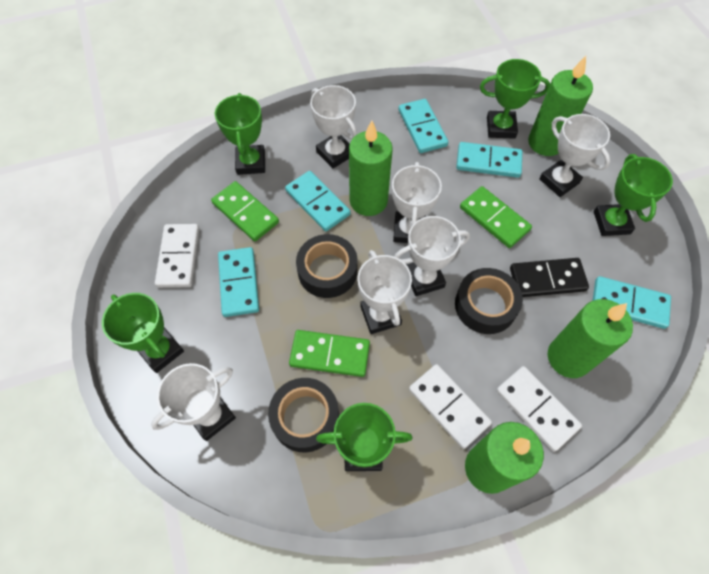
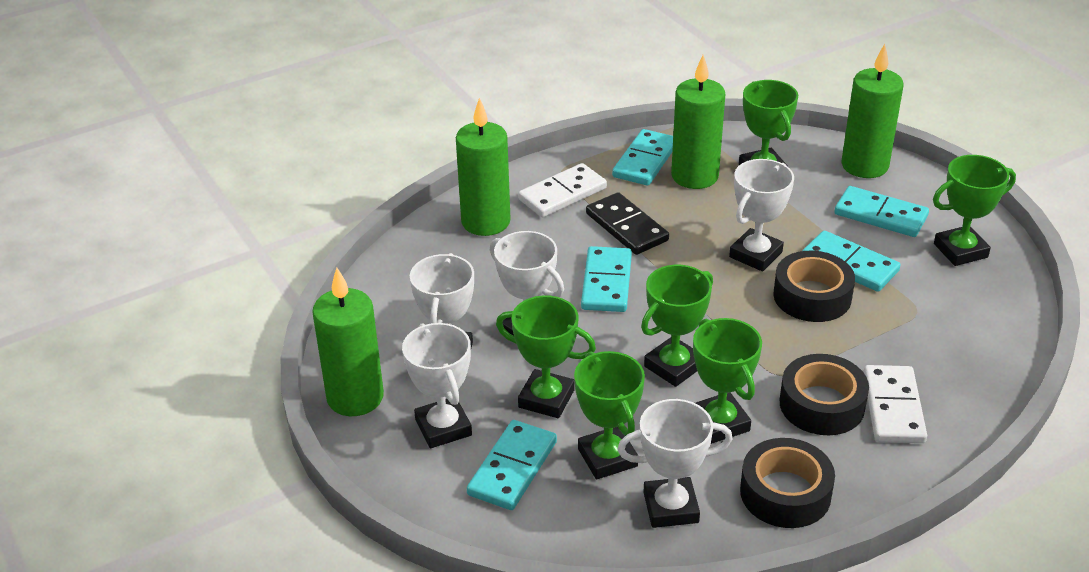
green domino: [211,181,279,241] [289,330,370,377] [460,186,532,248] = 3 -> none = 0
green trophy: [102,293,184,373] [215,93,265,175] [316,403,412,471] [480,59,550,139] [594,154,673,236] = 5 -> [496,295,596,418] [574,351,645,479] [641,265,713,387] [693,318,762,444] [739,80,798,167] [933,155,1016,266] = 6
white domino: [155,224,199,288] [409,364,492,449] [496,366,582,452] = 3 -> [518,163,607,217] [863,365,927,443] = 2
white trophy: [151,363,236,441] [310,85,357,169] [358,250,412,334] [392,162,442,243] [394,216,470,296] [539,114,610,197] = 6 -> [402,323,472,448] [410,253,474,348] [490,231,564,336] [617,399,732,528] [729,159,794,271] = 5

